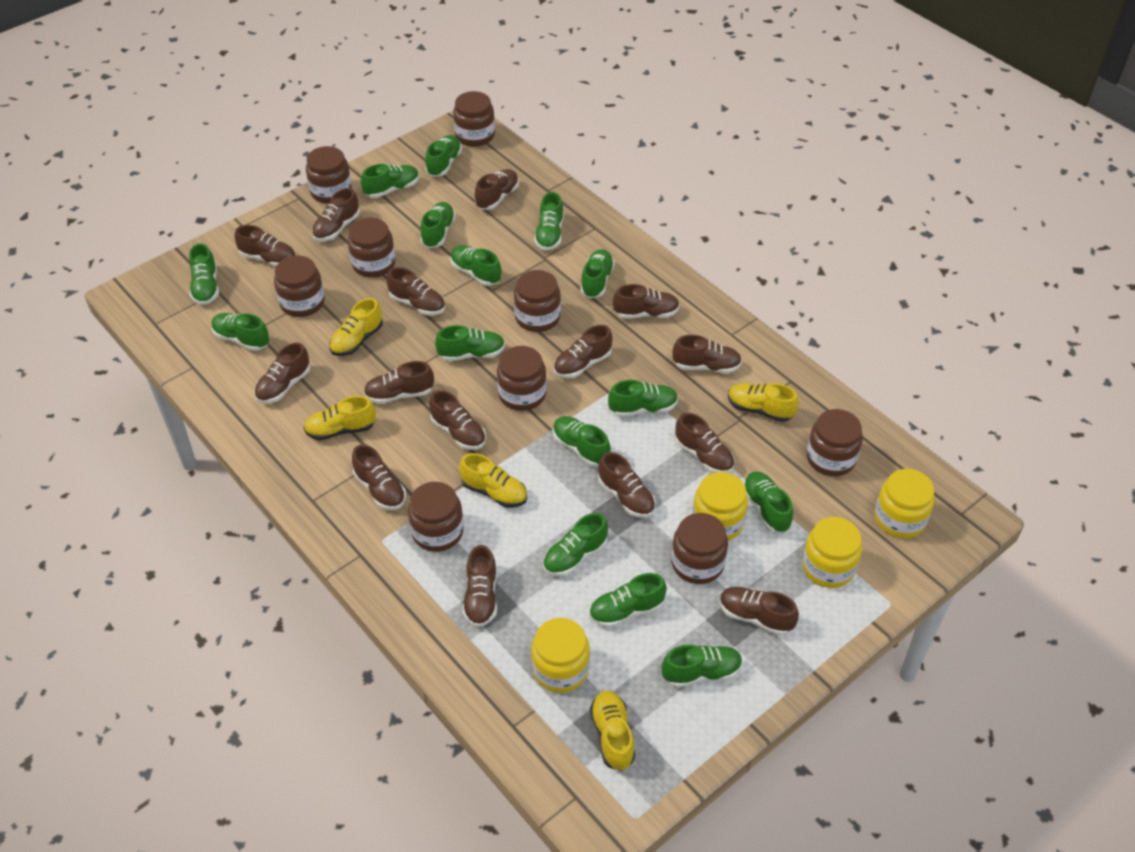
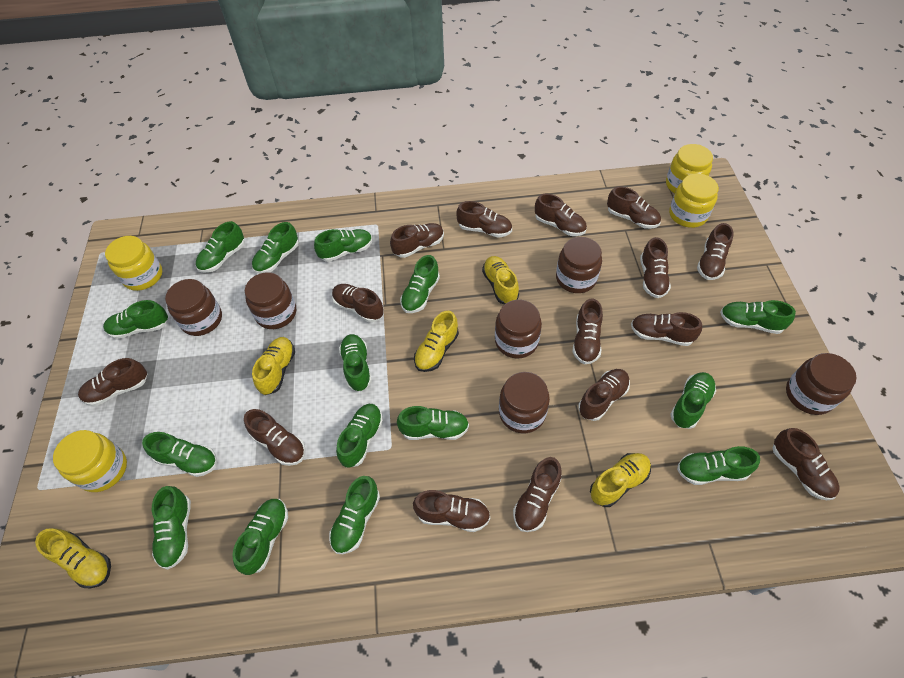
brown jar: [274,256,325,317] [306,146,352,204] [348,217,396,278] [408,482,464,552] [453,91,495,147] [497,346,547,411] [514,270,561,332] [671,513,728,584] [806,409,863,476] = 9 -> [165,279,222,336] [245,272,296,329] [495,300,542,359] [499,372,550,433] [556,237,602,293] [786,353,857,415] = 6

